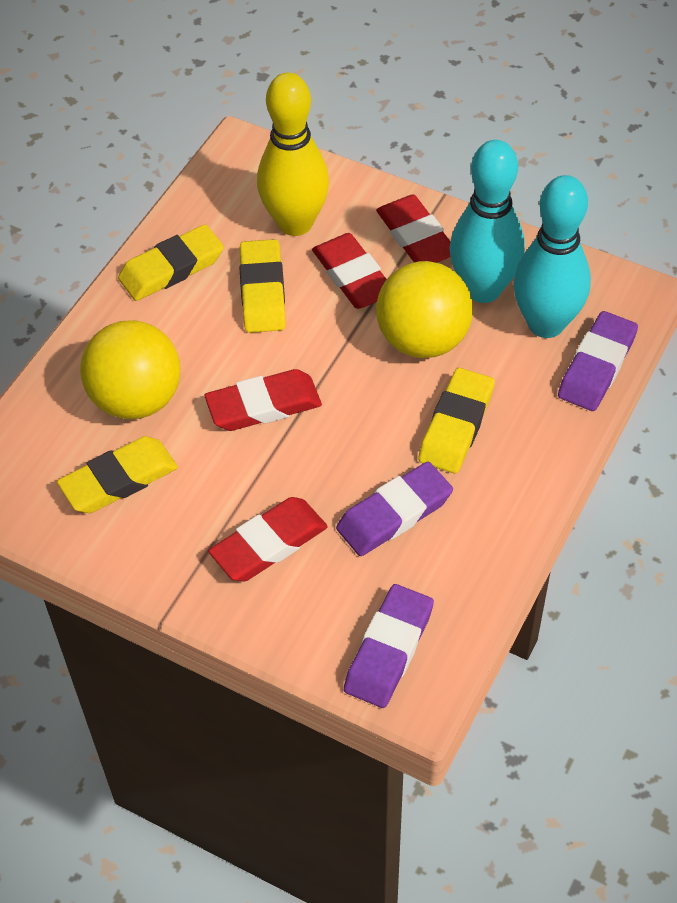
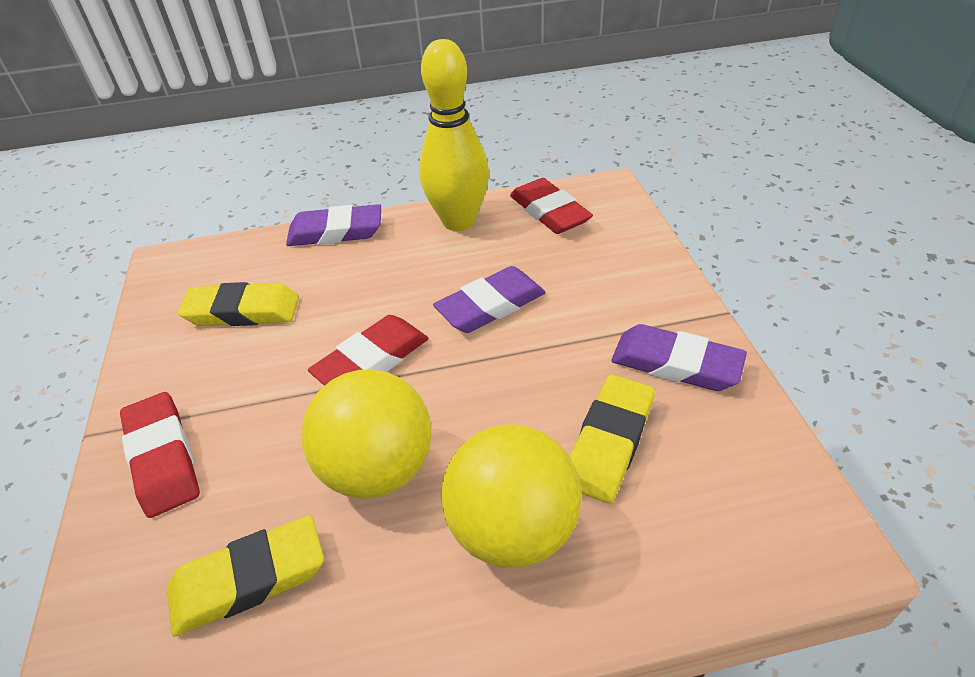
red eraser: [204,369,322,431] [208,497,328,581] [312,233,386,309] [376,195,451,263] = 4 -> [120,392,200,518] [308,315,428,386] [510,178,593,234] = 3
turquoise bowling pin: [449,140,525,303] [514,175,591,338] = 2 -> none = 0
yellow eraser: [57,436,178,513] [118,224,224,301] [239,239,286,333] [418,368,495,474] = 4 -> [167,515,324,636] [178,282,299,326] [570,374,655,503] = 3

